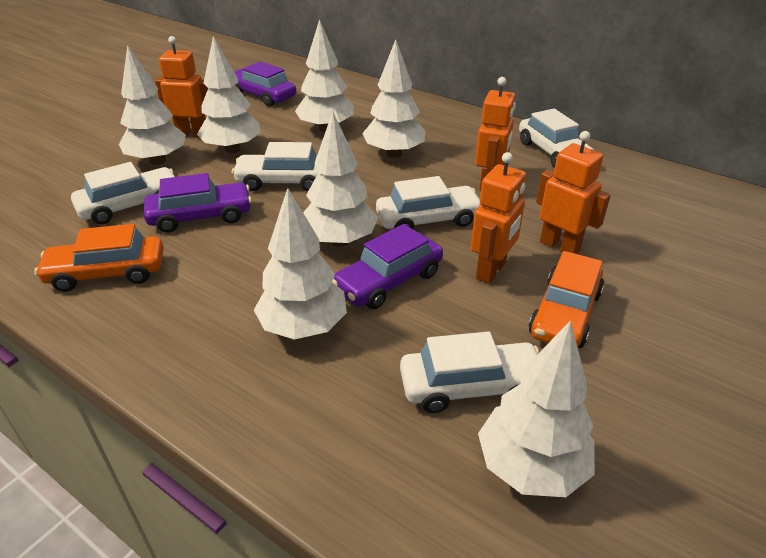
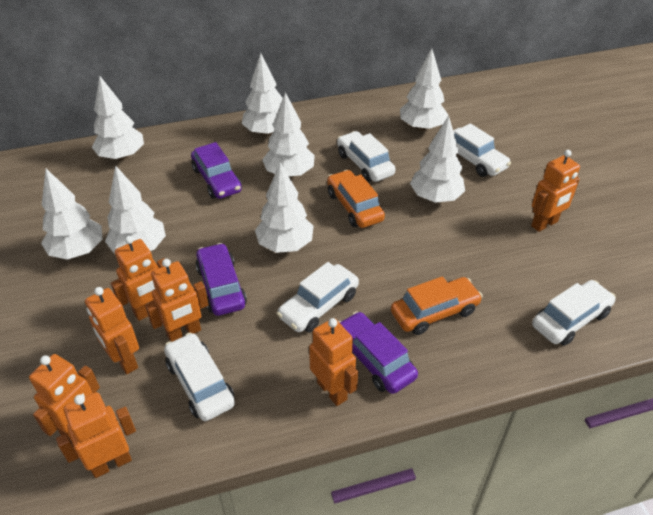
orange robot: [155,36,208,137] [471,152,526,284] [475,77,516,191] [536,131,611,254] = 4 -> [29,354,100,439] [56,392,136,478] [85,287,139,374] [111,236,165,321] [145,259,208,342] [309,318,358,406] [531,150,580,232] = 7
white tree: [119,45,186,165] [197,36,261,153] [254,188,347,340] [295,19,354,132] [303,112,378,247] [362,40,425,158] [478,320,595,497] = 7 -> [41,169,102,260] [92,75,144,160] [105,165,166,254] [242,53,283,136] [255,162,314,253] [262,92,315,178] [400,48,448,131] [410,116,465,202] = 8

